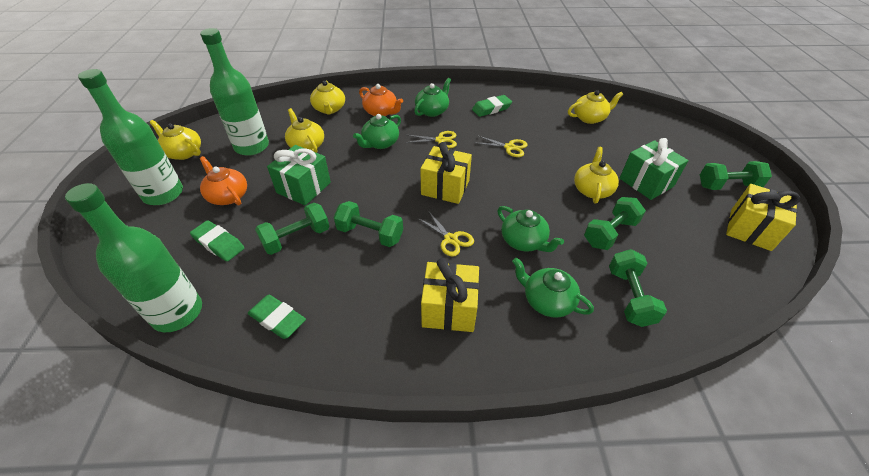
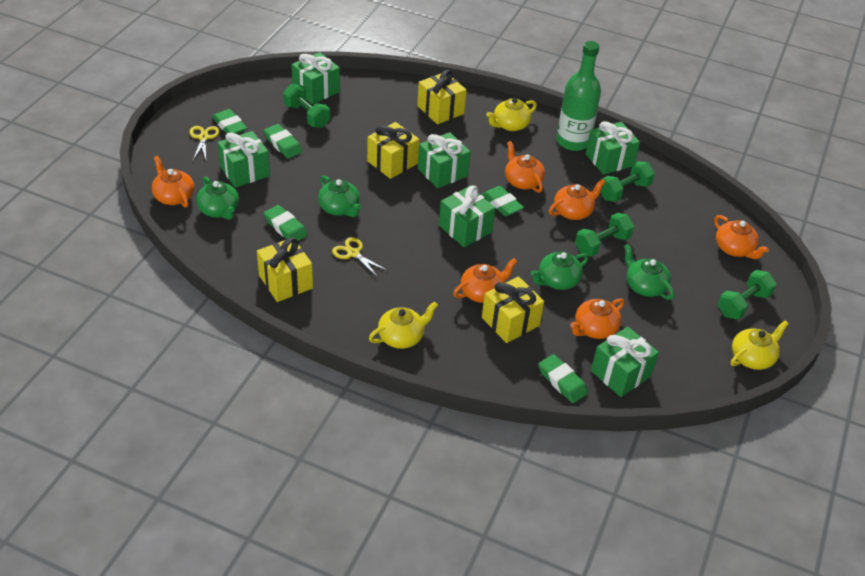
green bottle: [65,183,202,332] [78,69,183,205] [200,28,269,156] = 3 -> [557,41,601,151] = 1
green dumbbell: [255,203,330,255] [334,201,403,247] [584,197,646,250] [609,249,667,327] [700,161,772,190] = 5 -> [283,84,330,128] [575,213,634,257] [600,161,655,202] [718,270,777,320] = 4
green eraser: [190,220,244,261] [248,295,306,339] [472,95,512,117] = 3 -> [212,109,247,134] [264,124,302,159] [264,205,308,241] [482,186,524,216] [538,354,588,403] = 5
green gift: [267,145,331,205] [620,138,689,200] = 2 -> [217,131,270,188] [292,52,340,104] [418,132,471,189] [439,186,495,247] [586,121,640,175] [591,327,659,397] = 6
orange teapot: [200,156,247,205] [359,84,403,116] = 2 -> [152,156,194,208] [453,258,518,303] [505,141,545,193] [549,179,605,220] [570,298,624,339] [714,215,769,259] = 6
yellow gift: [420,142,472,204] [421,258,479,332] [726,184,800,251] = 3 -> [257,237,313,302] [367,122,419,179] [417,70,467,124] [482,276,544,343] = 4
yellow scissors: [405,131,457,148] [417,212,474,257] [477,135,528,157] = 3 -> [189,126,220,160] [332,237,388,277] = 2
yellow teapot: [149,120,201,160] [285,108,324,153] [310,80,345,115] [568,90,623,124] [574,147,619,204] = 5 -> [369,302,438,349] [486,97,537,131] [730,320,789,370] = 3

